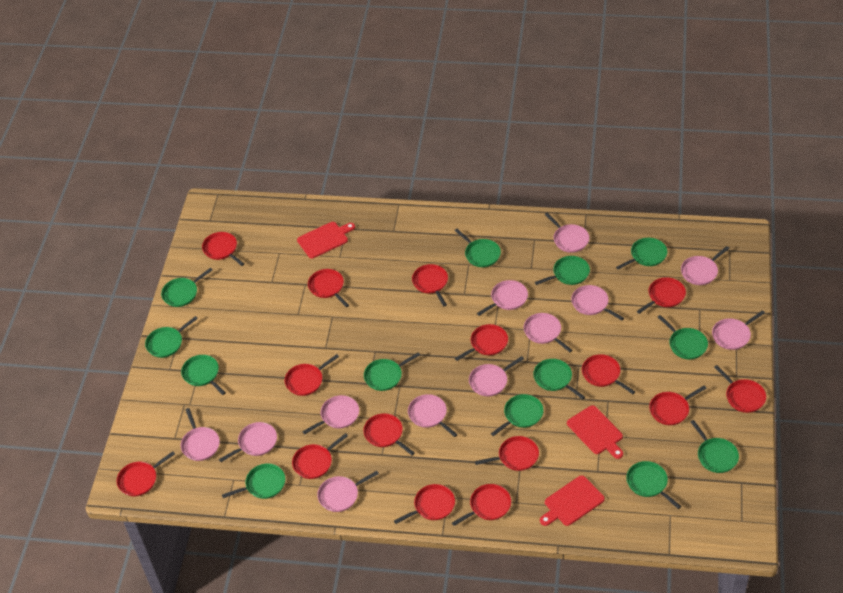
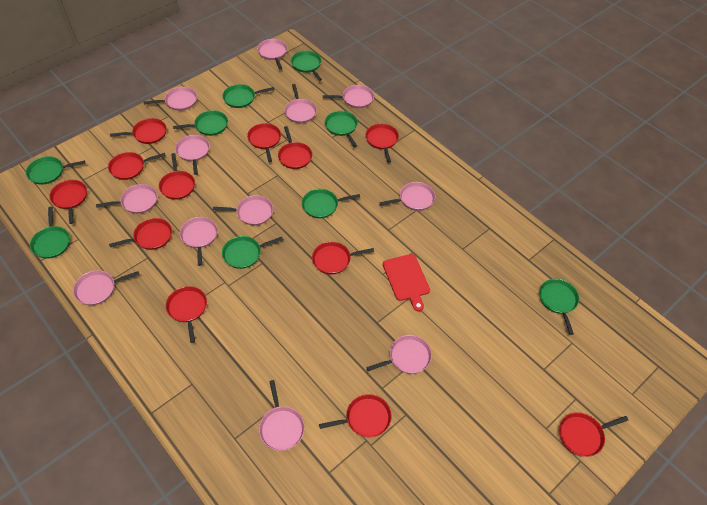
green pan: [145,316,198,358] [161,268,213,307] [181,355,226,395] [222,464,285,499] [364,352,420,391] [454,229,501,267] [491,394,544,436] [533,359,585,400] [535,256,590,285] [616,238,667,270] [626,461,681,509] [658,315,708,359] [691,420,739,473] = 13 -> [26,156,85,185] [30,207,70,259] [173,110,228,136] [222,236,283,269] [223,84,275,108] [291,51,322,81] [302,189,360,218] [325,111,358,147] [539,279,579,335] = 9
red cutting board: [297,222,355,259] [540,475,605,526] [567,405,623,459] = 3 -> [383,254,430,312] = 1
red pan: [117,451,175,497] [202,232,244,266] [285,354,339,396] [292,433,348,479] [308,269,349,307] [363,413,415,455] [394,484,455,524] [412,264,448,307] [452,484,511,526] [455,324,508,361] [475,436,539,471] [582,354,635,394] [637,277,686,314] [649,386,706,425] [714,365,766,413] = 15 -> [49,180,87,224] [108,152,166,180] [109,218,172,250] [110,118,167,144] [159,153,195,200] [166,286,207,343] [247,123,281,162] [278,126,312,169] [312,242,374,274] [319,394,391,437] [365,124,399,163] [559,412,629,457] = 12

